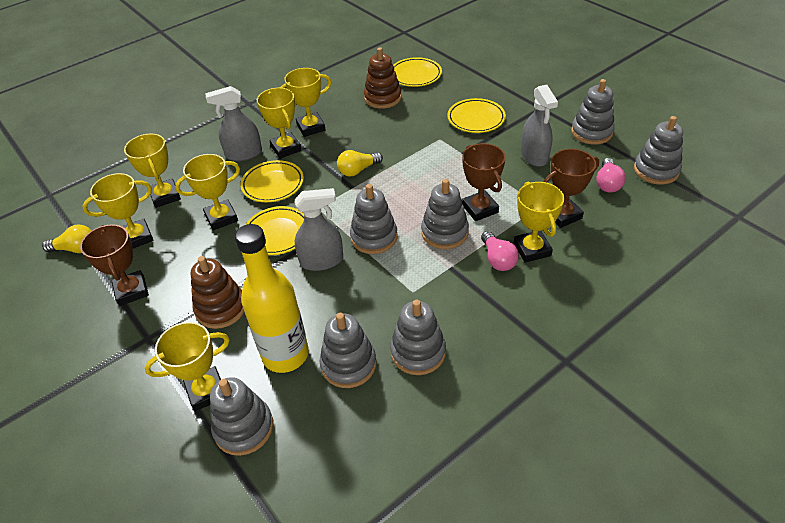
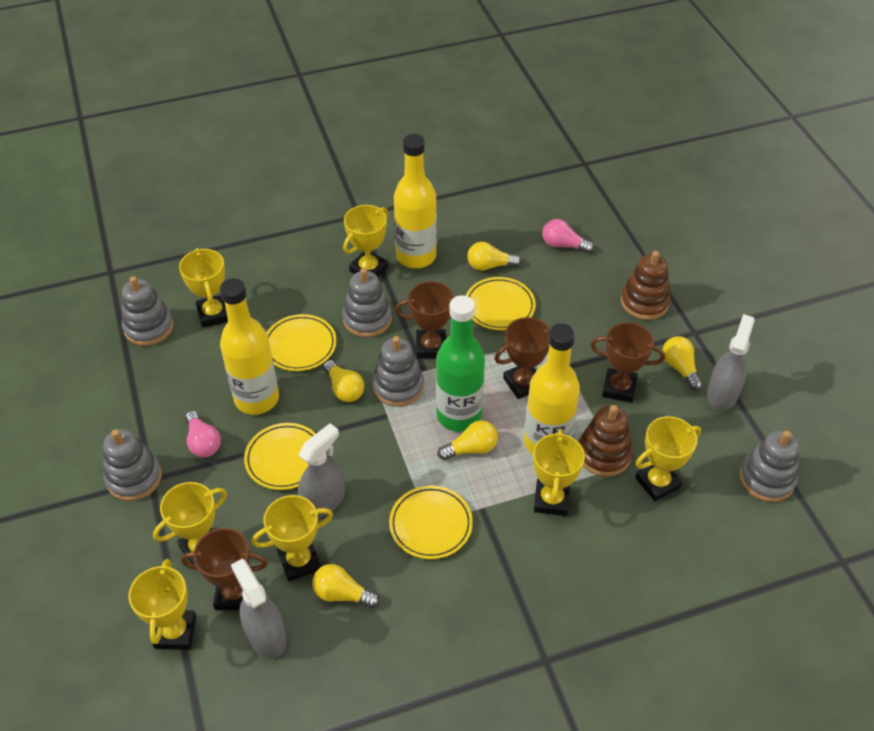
brown trophy: [80,224,149,306] [462,143,506,221] [544,149,599,228] = 3 -> [181,528,268,611] [395,281,454,359] [495,317,552,399] [590,322,665,403] = 4
green bottle: none = 0 -> [436,295,485,432] = 1
grey stacking toy: [210,377,273,456] [320,313,376,388] [350,184,398,254] [390,300,446,375] [421,179,469,249] [571,79,615,145] [634,116,683,184] = 7 -> [103,429,162,501] [122,276,174,346] [342,268,392,337] [372,336,424,407] [739,430,799,502] = 5
yellow bottle: [235,224,309,373] = 1 -> [220,278,279,415] [394,134,437,268] [524,323,580,455] = 3
yellow light bulb: [42,225,91,253] [337,150,383,177] = 2 -> [312,564,379,608] [323,360,364,402] [437,420,498,460] [467,242,521,271] [663,336,702,391] = 5

